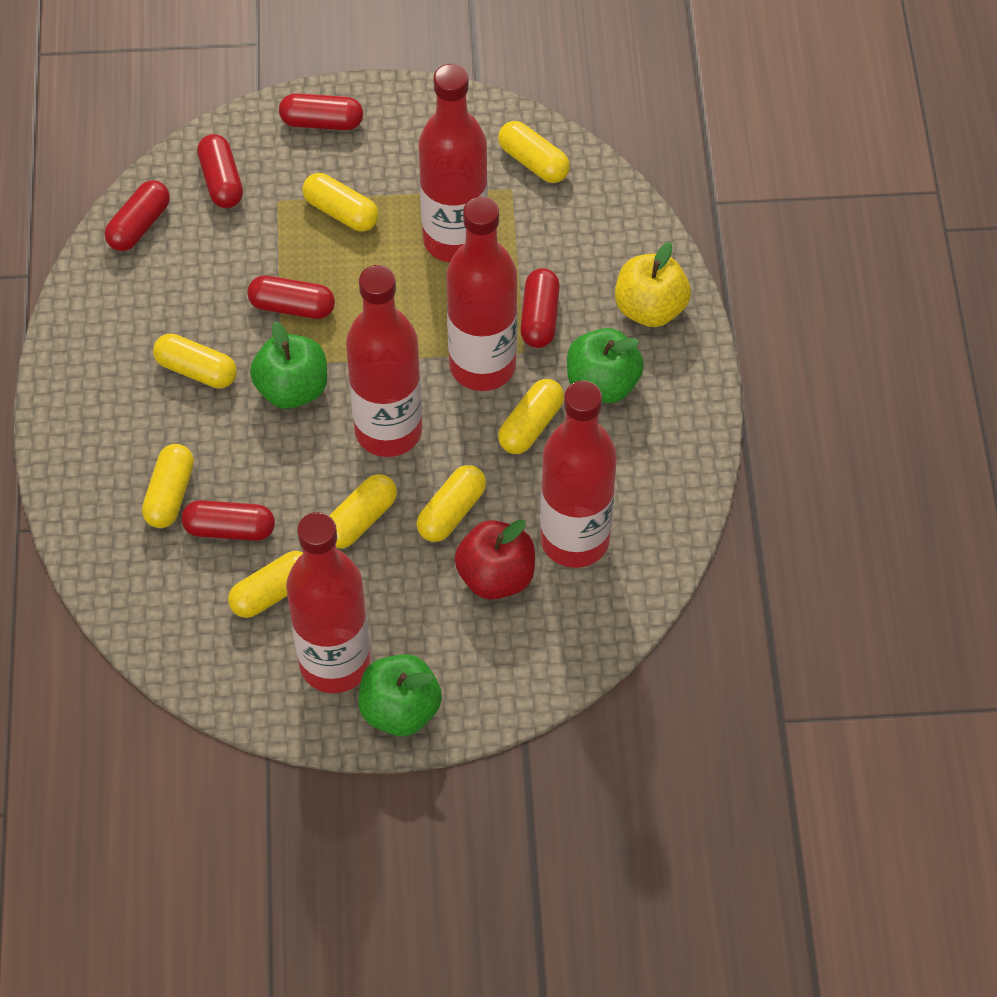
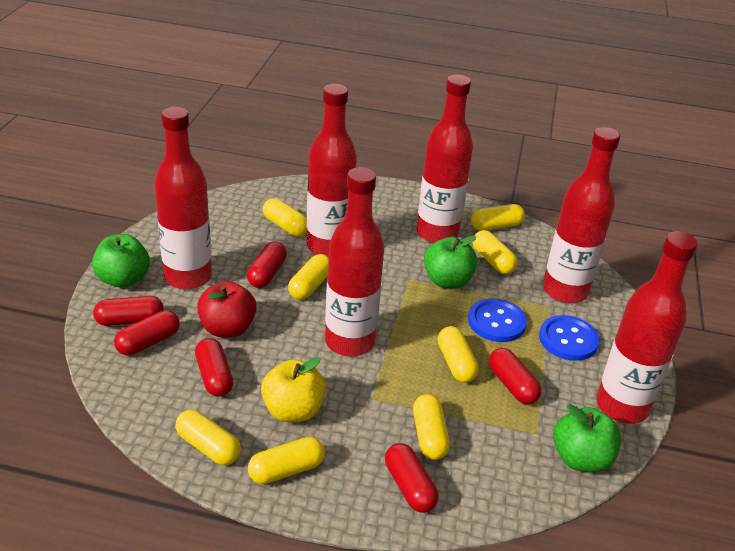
blue button: none = 0 -> [468,298,527,342] [539,315,600,361] = 2
red bottle: [286,512,371,693] [346,265,423,457] [419,64,488,263] [446,196,518,391] [540,380,617,568] = 5 -> [154,107,212,290] [307,84,357,257] [325,167,384,356] [416,75,473,243] [543,127,620,304] [596,231,698,424] = 6

